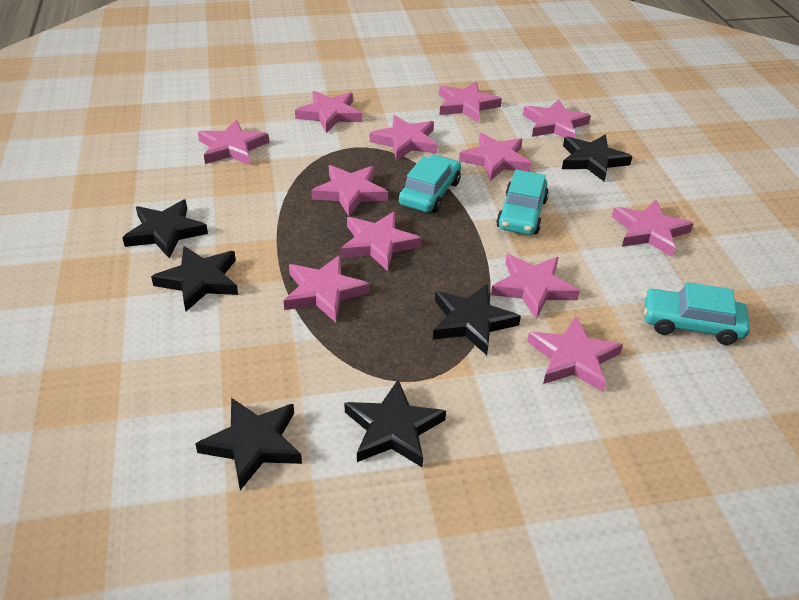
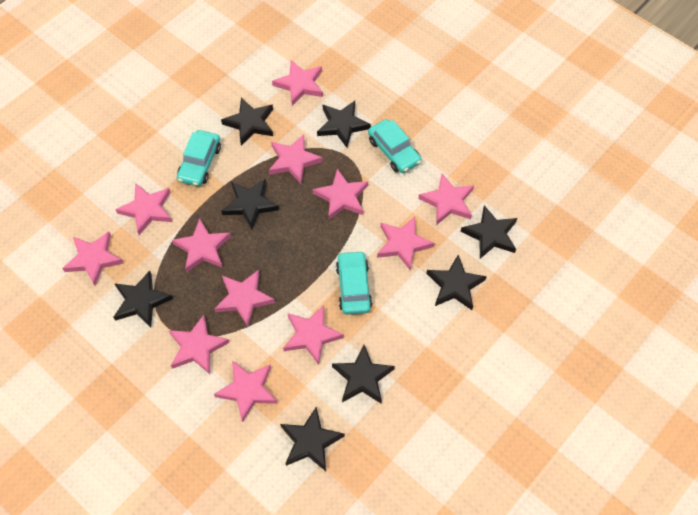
black star: [122,199,208,259] [151,246,238,311] [195,398,302,490] [344,380,446,468] [433,284,521,355] [562,135,633,182] = 6 -> [113,271,173,328] [221,98,273,146] [221,179,279,230] [280,407,344,471] [317,101,371,148] [332,345,395,404] [426,255,487,310] [461,205,517,259] = 8

